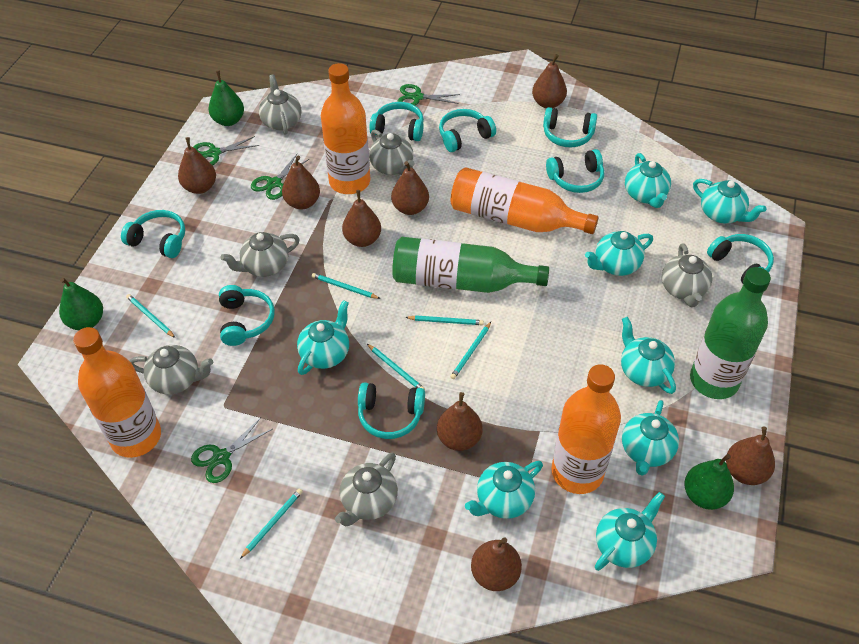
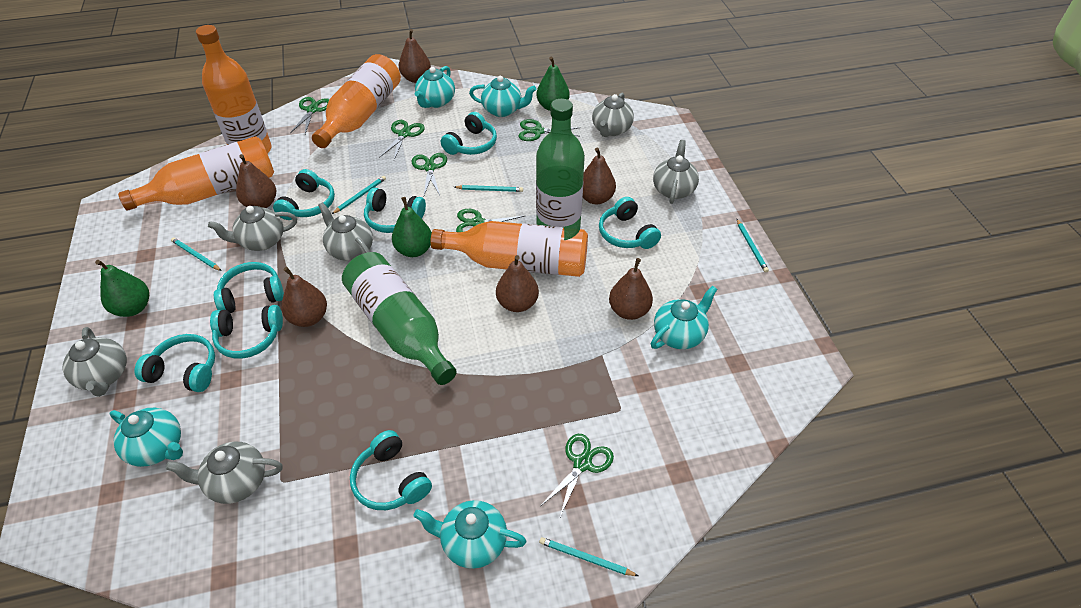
brown pear: [178,137,216,194] [282,156,320,210] [342,190,381,247] [391,161,429,215] [437,392,482,451] [471,537,522,591] [532,54,567,108] [726,427,775,485] = 8 -> [236,154,276,208] [281,267,327,327] [399,29,431,83] [496,255,539,312] [583,147,616,204] [609,258,653,320] = 6
green scissors: [191,418,273,483] [194,136,259,165] [251,154,309,200] [397,84,460,105] = 4 -> [290,97,330,134] [379,120,425,160] [412,153,447,195] [456,209,524,232] [519,119,581,141] [541,434,614,517] = 6
turquoise pencil: [126,294,175,338] [240,489,303,559] [312,273,381,299] [367,344,425,390] [405,315,484,325] [450,322,491,379] = 6 -> [171,237,222,271] [332,176,386,214] [454,185,523,192] [539,537,638,576] [737,219,769,273] = 5
turquoise teapot: [297,300,349,375] [465,461,543,519] [585,231,653,276] [595,492,665,571] [621,317,676,394] [622,400,679,476] [625,153,671,208] [693,179,767,223] = 8 -> [110,408,183,467] [414,500,526,569] [415,66,455,108] [469,76,536,117] [651,285,717,349] = 5

